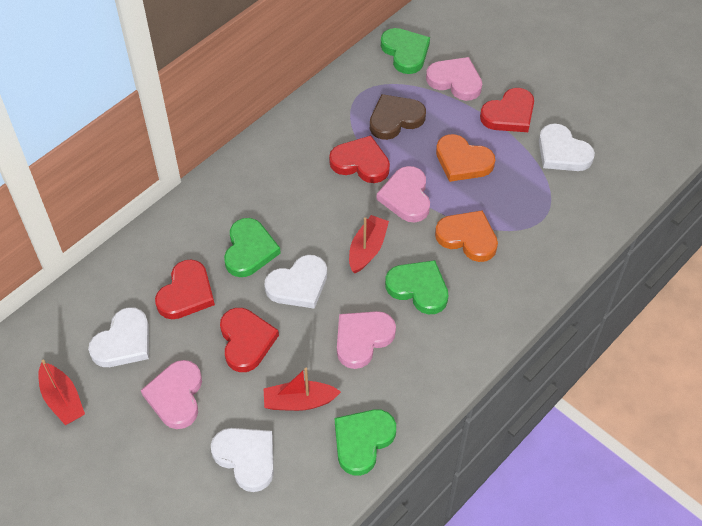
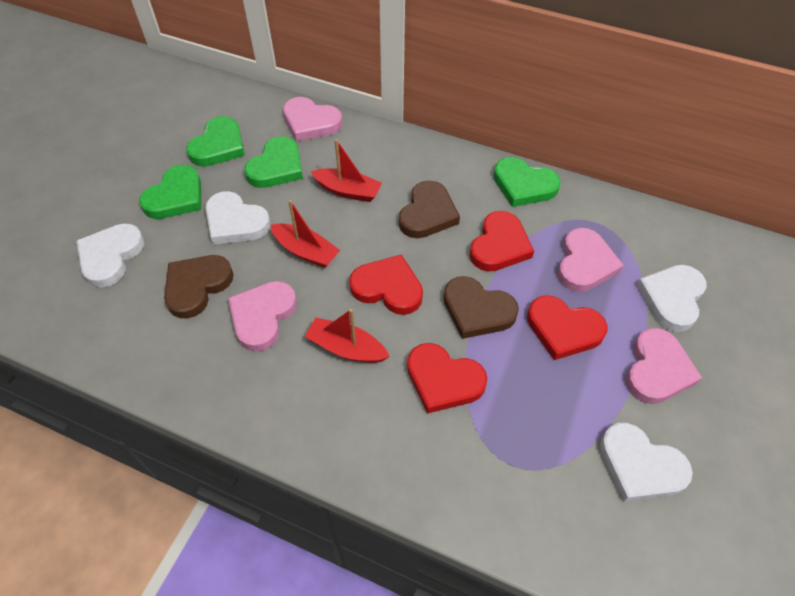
brown heart: [370,94,426,140] = 1 -> [164,255,234,319] [399,180,460,238] [443,276,519,339] = 3
orange heart: [435,210,498,262] [436,134,495,182] = 2 -> none = 0

